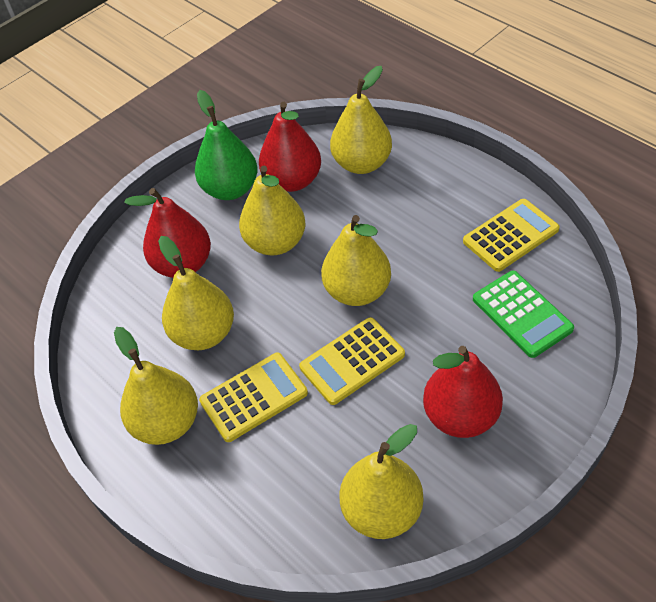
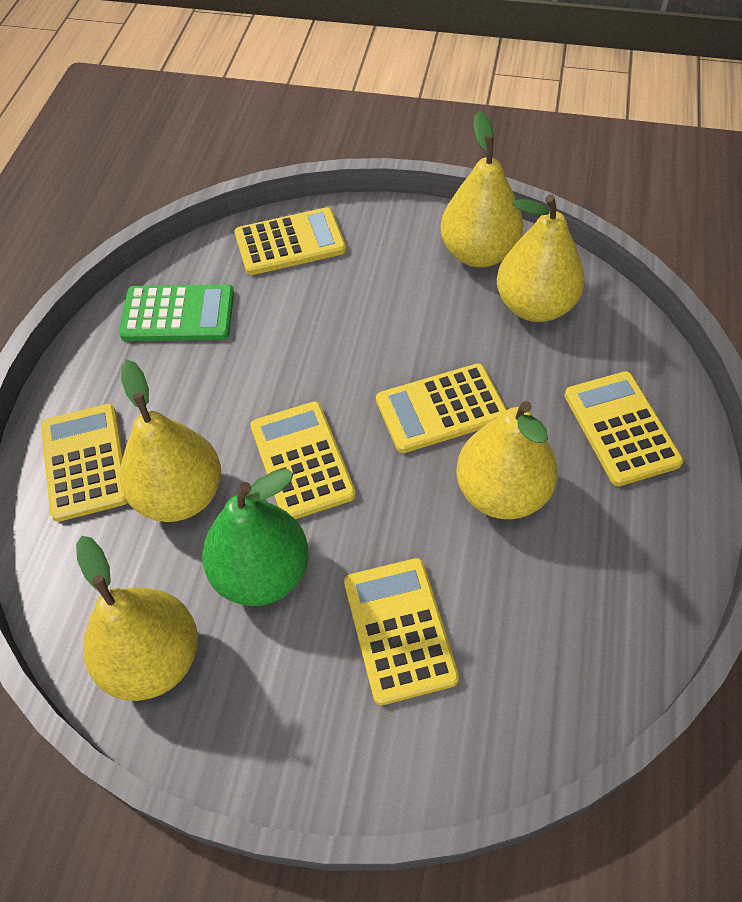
red pear: [124,188,211,278] [259,102,321,192] [423,346,503,438] = 3 -> none = 0
yellow calculator: [199,353,308,442] [299,317,405,405] [463,199,560,272] = 3 -> [41,404,128,522] [235,207,346,275] [250,401,356,519] [344,558,459,705] [376,363,507,453] [564,371,683,486] = 6
yellow pear: [114,327,198,445] [158,236,234,350] [239,166,306,255] [321,215,391,306] [330,66,392,174] [339,424,423,539] = 6 -> [76,536,198,701] [120,360,221,522] [440,111,524,268] [456,401,558,519] [497,194,585,322] = 5

